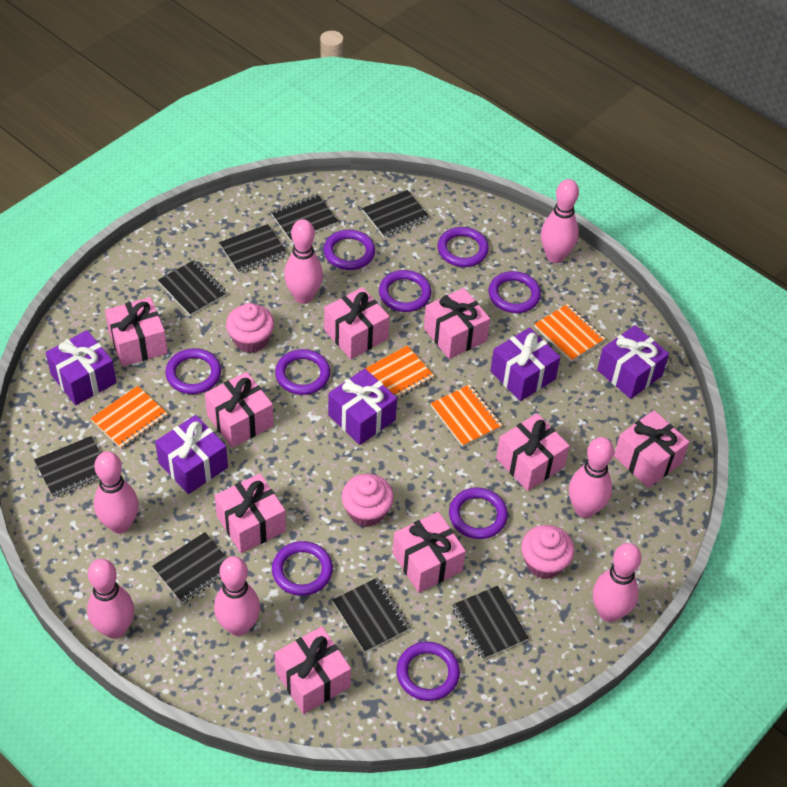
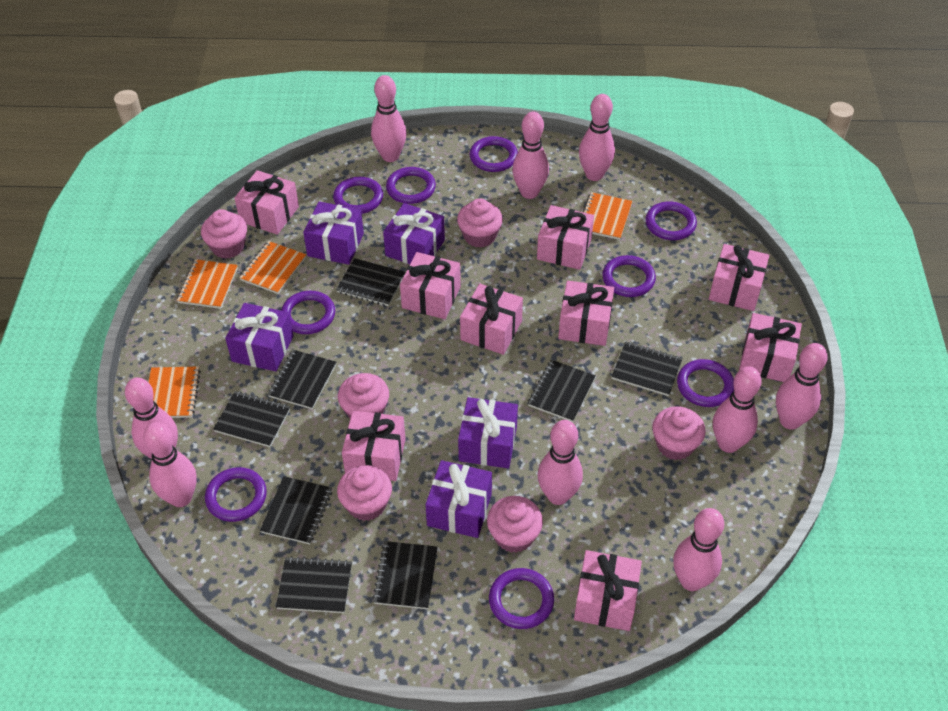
pink bowling pin: [87,559,134,639] [94,451,138,534] [214,556,260,636] [284,219,323,304] [541,179,579,263] [569,437,614,518] [593,543,641,622] = 7 -> [125,377,178,459] [143,422,197,507] [371,75,407,162] [512,112,549,199] [538,420,583,505] [579,94,615,181] [673,508,724,591] [713,367,762,453] [776,343,828,430] = 9
pink cupcake: [226,303,274,353] [341,474,394,527] [521,525,575,579] = 3 -> [201,209,247,259] [337,465,392,521] [338,373,389,418] [457,199,503,248] [487,496,543,553] [652,406,706,460] = 6

